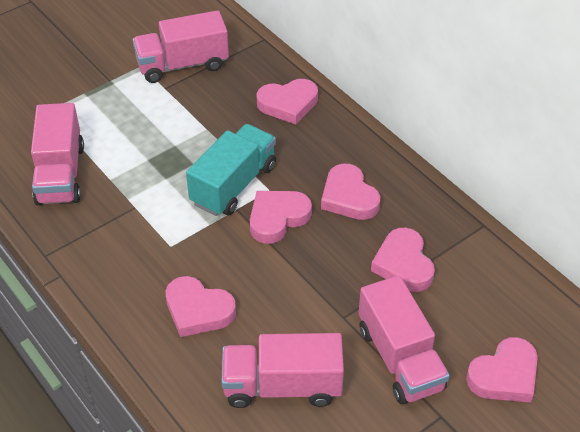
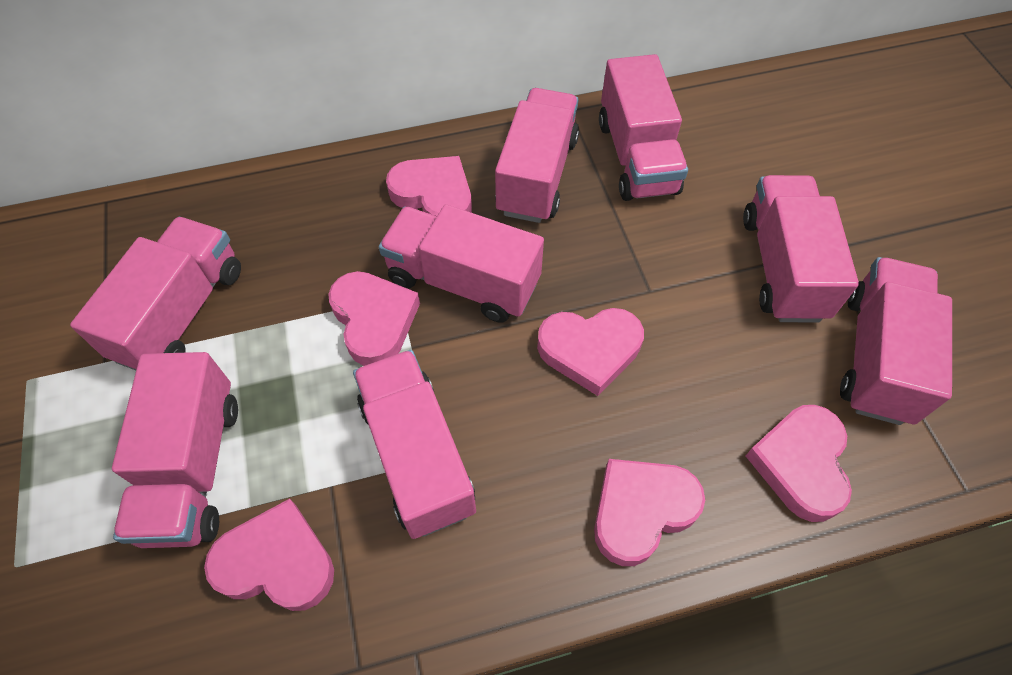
pink truck: [31,103,84,205] [133,10,229,83] [222,333,344,408] [359,275,450,404] = 4 -> [70,217,241,370] [112,352,238,548] [353,350,476,539] [379,205,544,323] [495,88,579,223] [599,54,688,201] [743,175,859,323] [840,257,952,425] = 8
turquoise truck: [186,124,276,216] = 1 -> none = 0

